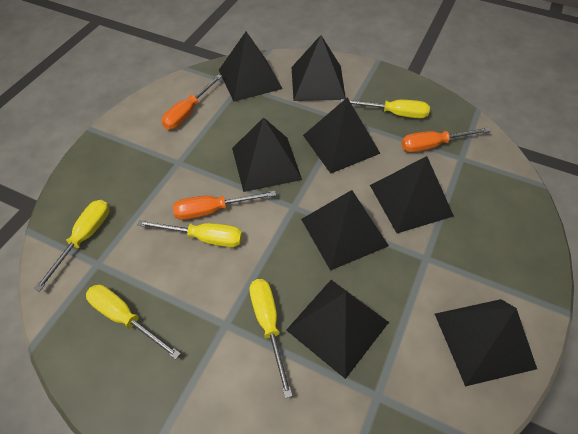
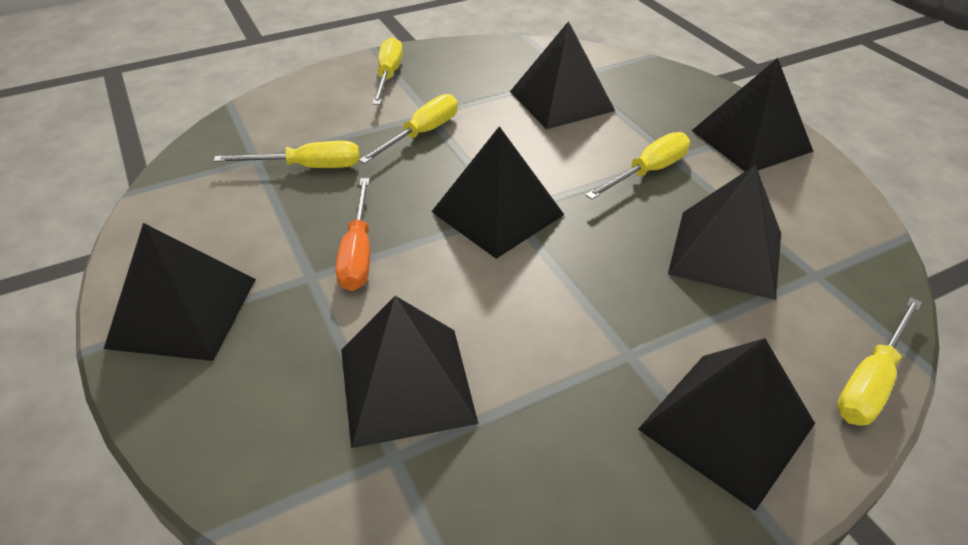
black pyramid: [219,31,283,102] [232,117,302,192] [286,280,389,379] [291,35,346,101] [301,190,389,271] [303,97,381,174] [370,156,454,233] [435,299,537,386] = 8 -> [104,223,256,361] [341,296,478,448] [431,126,564,259] [510,21,615,129] [638,338,815,511] [668,165,781,300] [692,58,814,171] = 7
orange screwdriver: [162,74,222,129] [173,191,276,220] [401,127,491,152] = 3 -> [336,178,370,291] = 1

